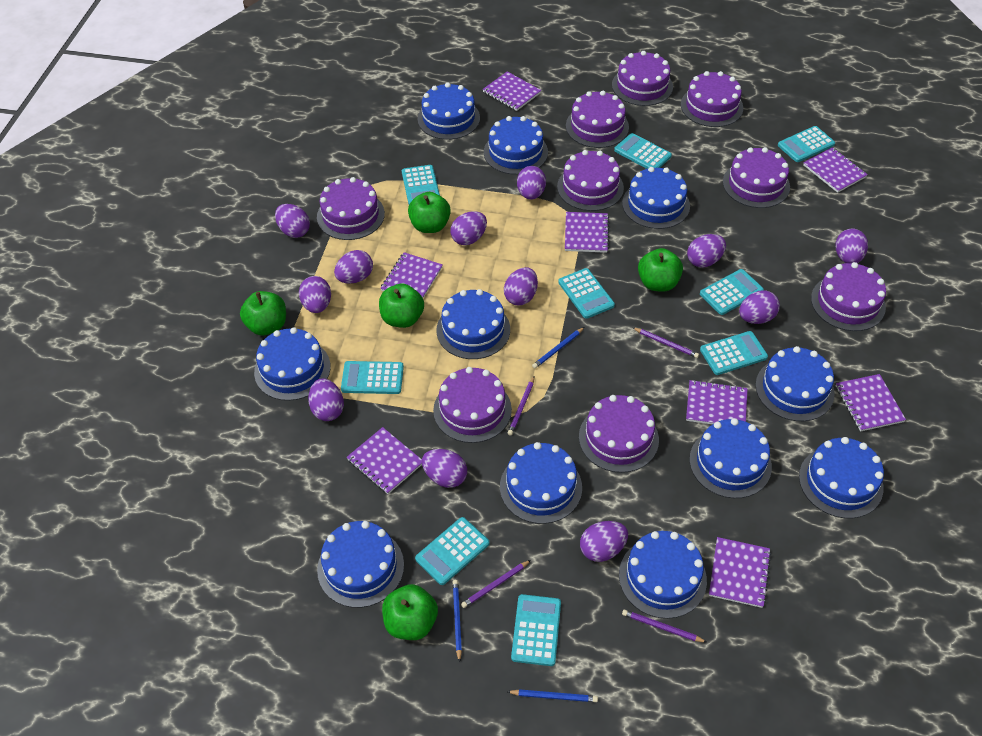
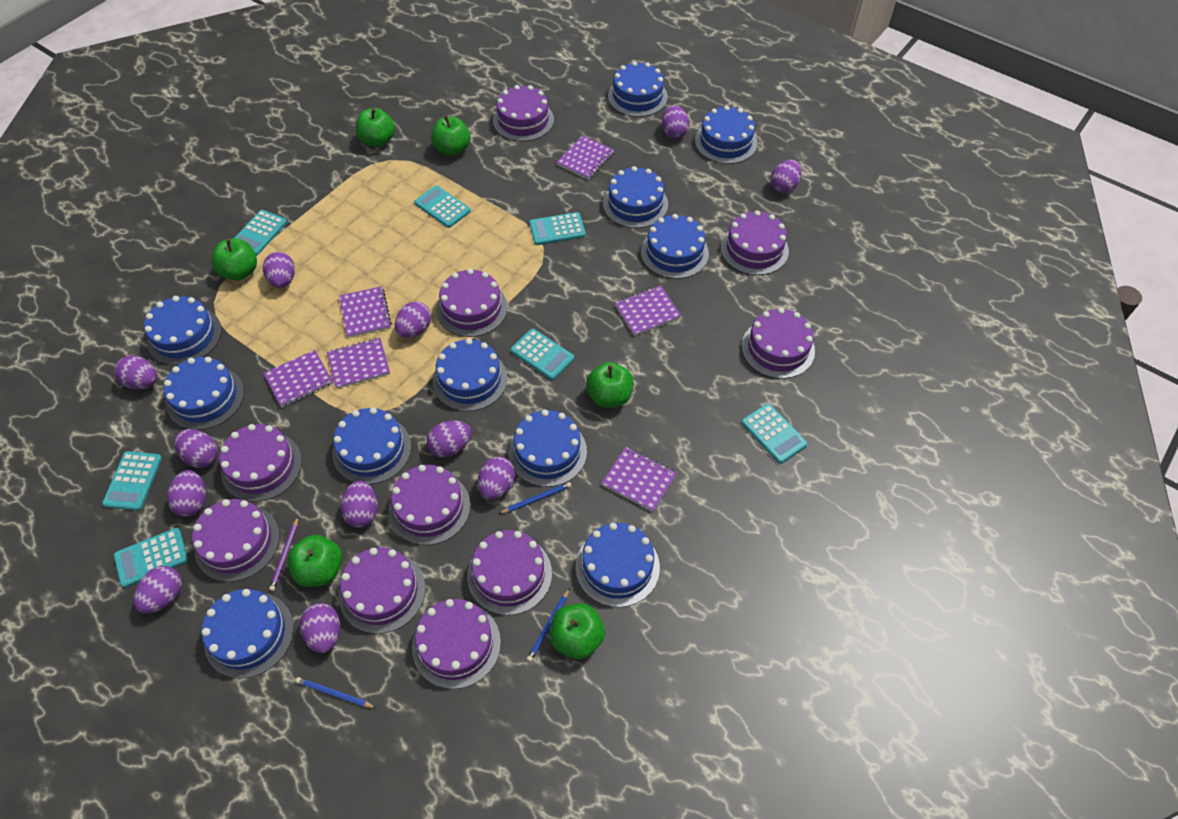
green apple: [240,291,286,335] [379,284,424,328] [382,584,438,640] [408,192,451,233] [638,248,683,292] = 5 -> [211,238,257,281] [287,535,342,587] [356,108,395,147] [431,116,470,156] [550,603,605,659] [586,362,633,408] = 6
purple cake: [317,177,385,240] [433,367,512,443] [557,150,624,211] [566,91,629,148] [579,395,659,473] [612,51,673,106] [681,71,743,127] [723,147,790,208] [811,262,886,331] = 9 -> [192,499,280,582] [219,424,302,502] [339,547,425,634] [389,465,470,545] [412,599,501,689] [436,269,507,337] [467,530,552,615] [493,85,554,141] [721,210,789,275] [742,308,815,379] = 10
purple notebook: [347,427,422,494] [380,252,443,298] [483,71,541,111] [565,212,609,253] [686,380,748,424] [709,537,771,608] [803,147,868,193] [836,374,906,432] = 8 -> [263,350,333,407] [327,338,390,389] [339,286,392,338] [557,135,614,180] [601,447,677,512] [615,285,681,336] = 6
purple pencil: [461,560,531,608] [508,376,534,436] [622,610,707,643] [632,327,699,358] = 4 -> [269,517,298,591] = 1
turquoise calculator: [341,361,404,394] [402,165,440,204] [415,517,489,585] [511,594,561,666] [558,268,615,319] [614,133,672,169] [700,269,764,315] [700,331,768,375] [778,126,835,162] = 9 -> [102,451,162,511] [114,528,188,588] [235,210,287,256] [414,185,471,228] [510,329,574,380] [529,212,586,245] [741,403,808,464] = 7

